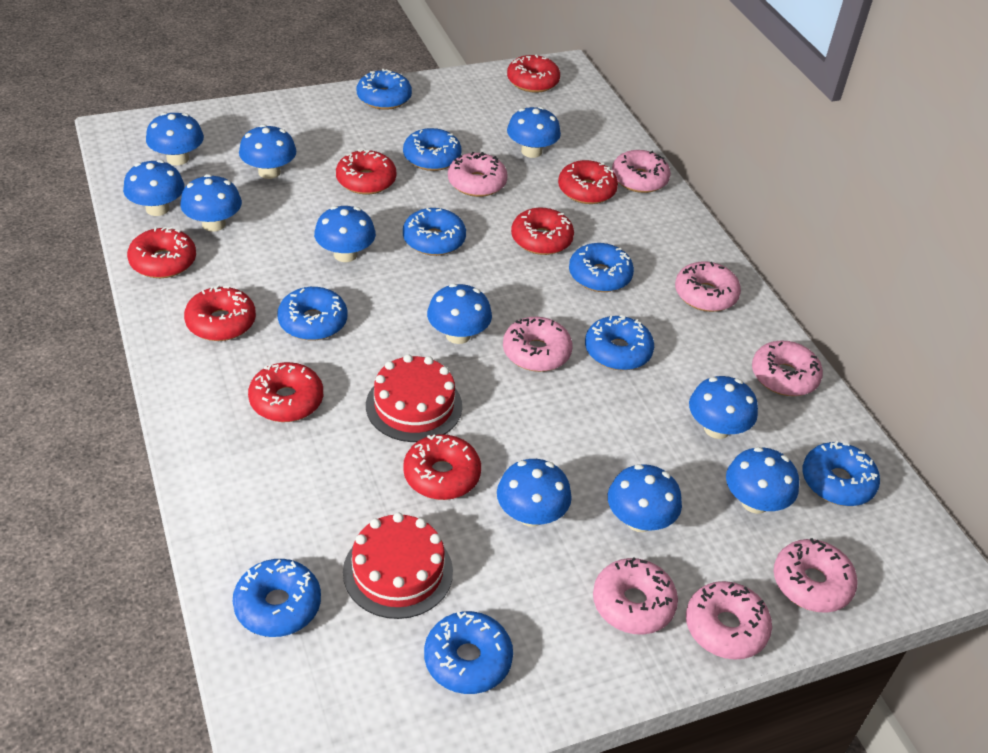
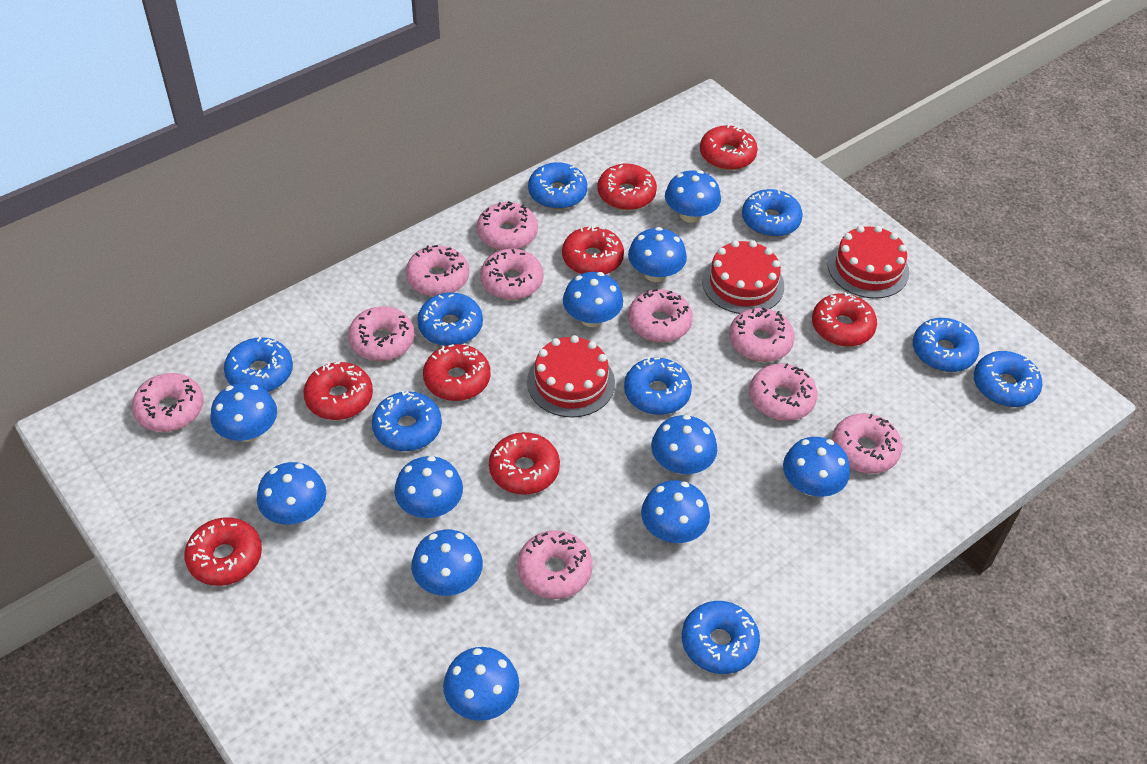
pink donut: [448,152,508,197] [503,317,573,372] [593,557,678,635] [612,150,671,193] [675,261,741,312] [686,581,772,660] [752,341,823,396] [774,538,857,613] = 8 -> [132,373,204,432] [348,306,415,361] [406,245,469,297] [477,201,538,250] [480,249,543,300] [518,530,593,599] [628,289,693,342] [729,307,795,362] [749,363,818,421] [832,413,902,474] = 10
red cake: [343,513,453,619] [366,354,462,442] = 2 -> [527,335,615,418] [702,240,784,314] [828,226,909,299] = 3

